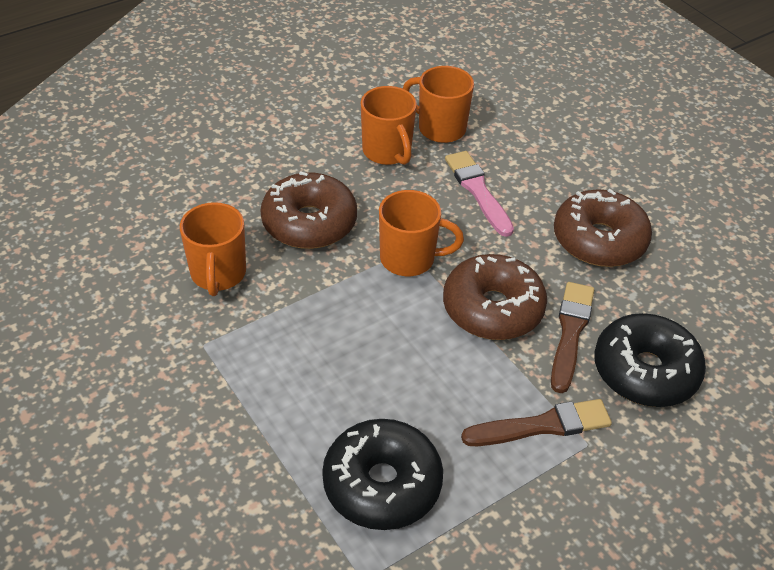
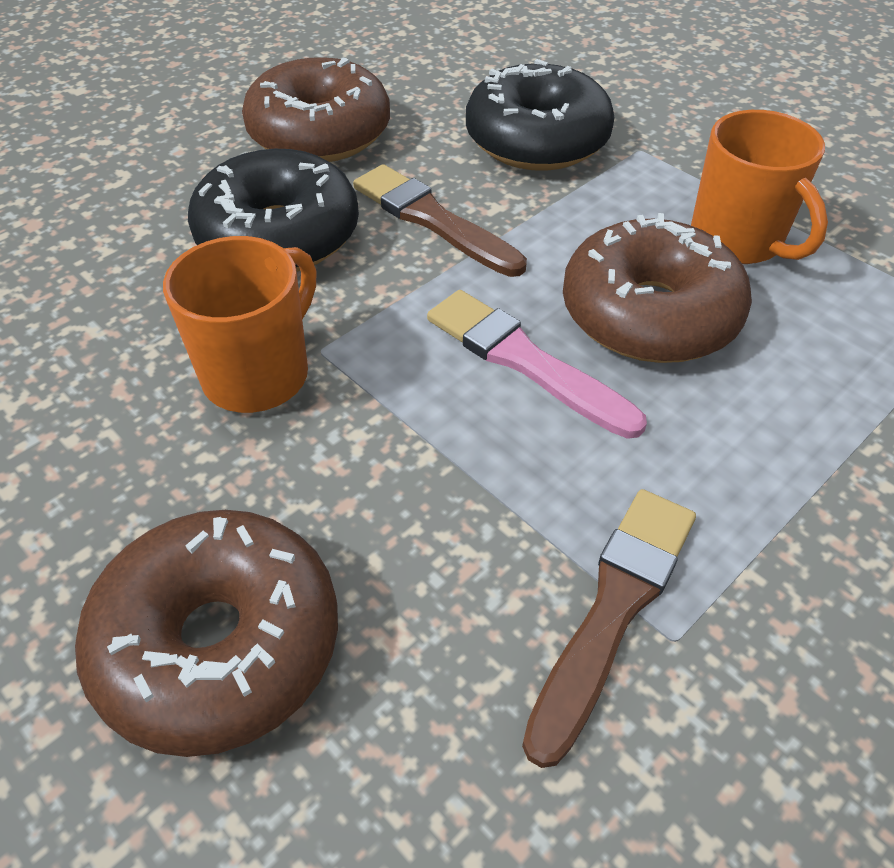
orange mug: [180,202,246,296] [361,86,417,165] [379,190,464,276] [403,66,474,143] = 4 -> [163,236,317,413] [691,110,828,264] = 2

